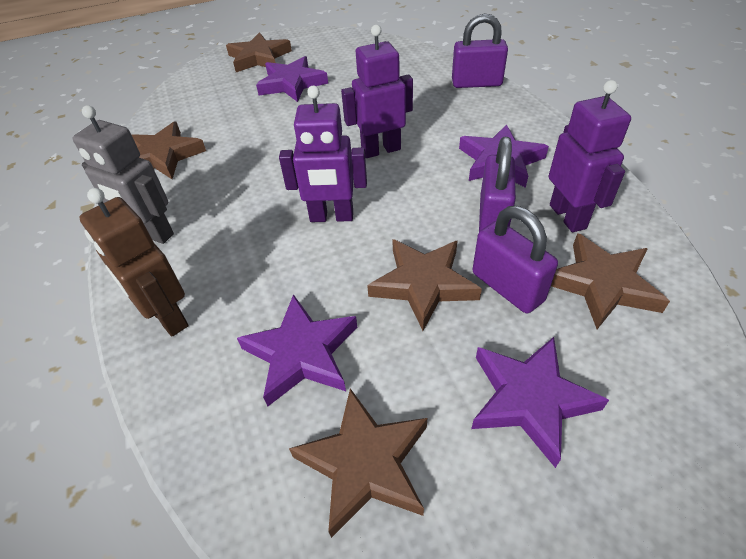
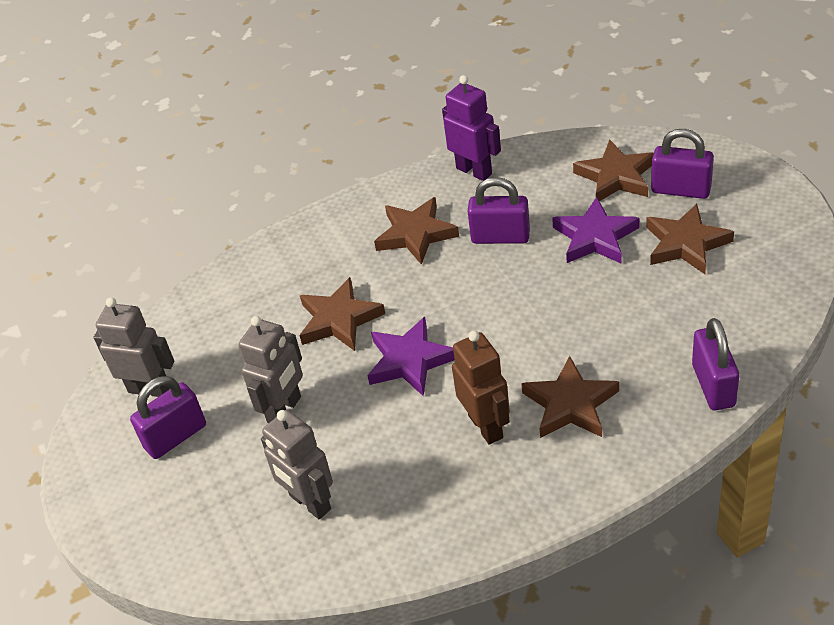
grey robot: [73,105,174,244] = 1 -> [93,297,174,397] [239,316,303,423] [261,410,333,519] = 3
purple padlock: [452,13,508,88] [472,206,558,313] [479,137,516,232] = 3 -> [130,376,206,459] [468,177,530,244] [651,129,714,199] [692,318,739,410] = 4
purple robot: [279,86,367,222] [341,25,413,158] [549,80,631,232] = 3 -> [442,75,501,181] = 1
purple star: [237,294,357,407] [256,56,328,102] [459,124,549,188] [471,337,609,468] = 4 -> [367,317,455,396] [552,197,639,264] = 2

